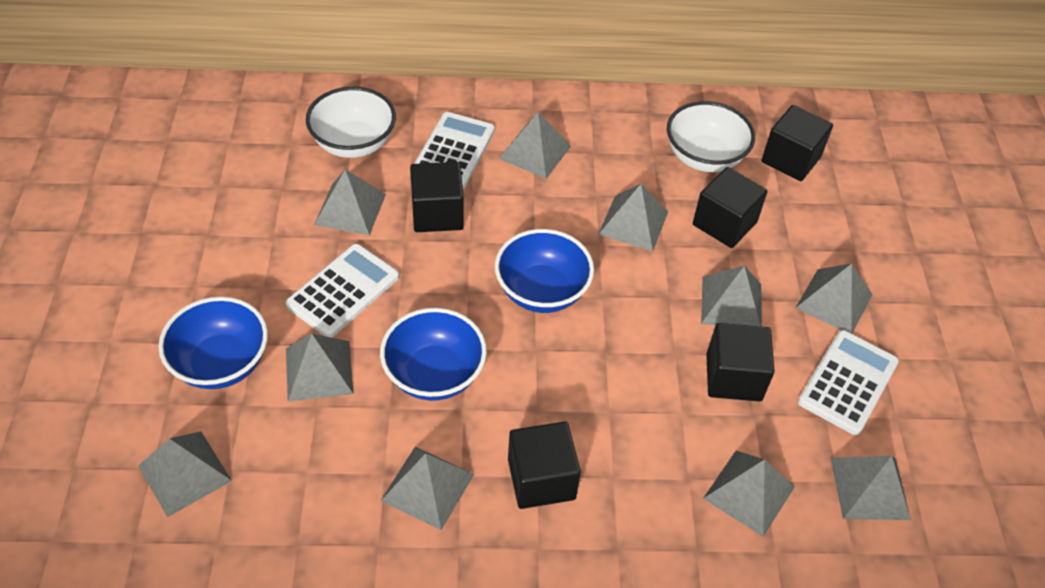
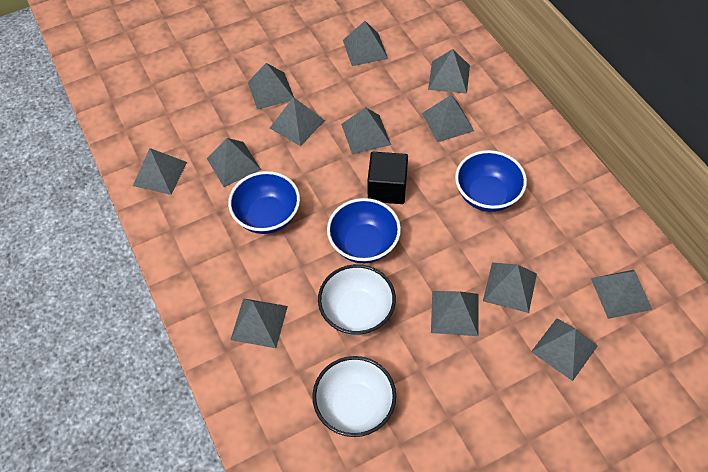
black cube: [410,162,464,232] [508,422,581,509] [693,167,768,248] [706,323,775,402] [762,105,833,181] = 5 -> [367,152,408,204] = 1
grey pyramid: [138,432,232,517] [286,333,353,402] [314,169,386,235] [381,447,474,530] [499,112,571,179] [598,184,668,251] [701,266,762,327] [703,451,795,537] [796,263,872,334] [831,455,911,520] = 10 -> [133,148,187,195] [207,138,261,187] [231,298,288,348] [248,63,294,110] [270,97,325,146] [341,107,391,154] [343,21,388,66] [422,95,474,142] [428,49,470,94] [431,291,479,336] [483,262,537,313] [531,318,598,381] [591,270,652,319] = 13
white calculator: [285,244,399,338] [414,112,495,188] [798,330,899,435] = 3 -> none = 0

